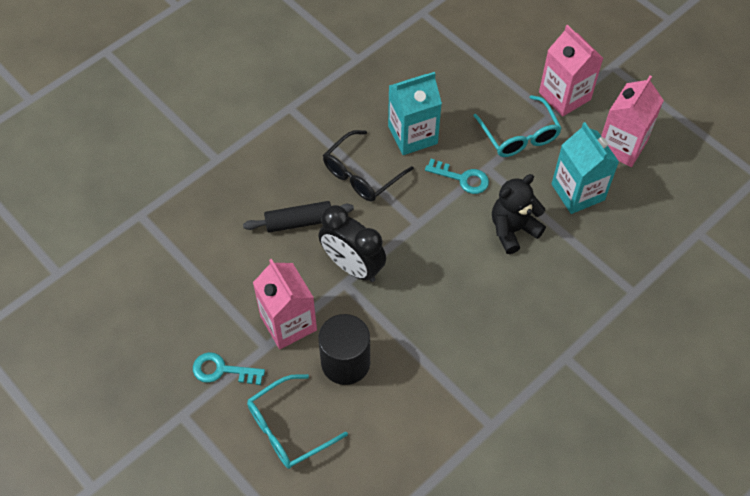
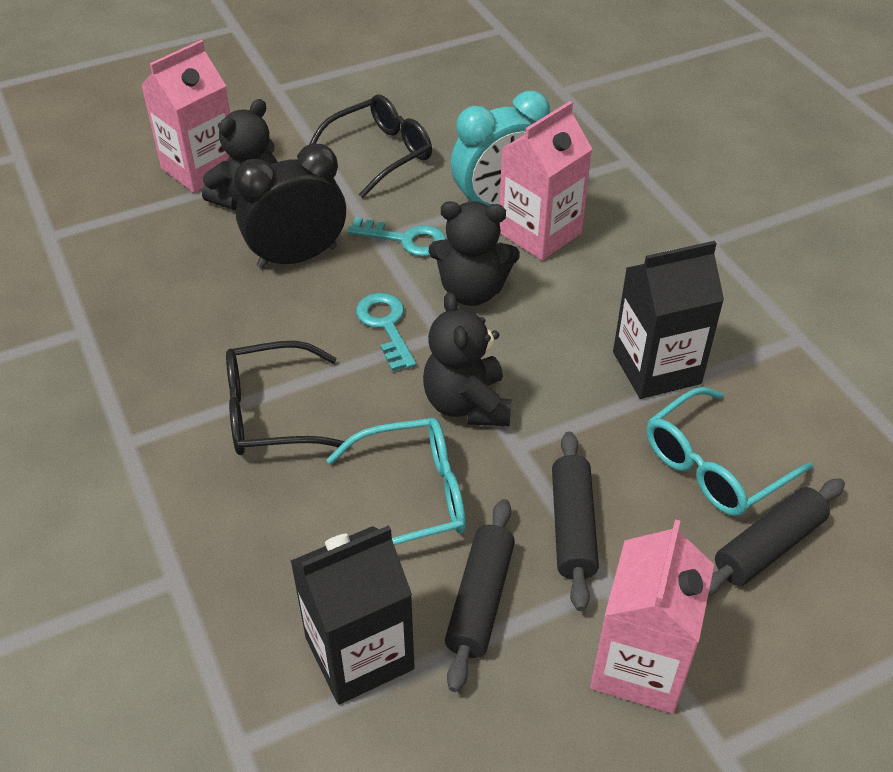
black carton: none = 0 -> [291,525,415,704] [613,241,724,399] = 2
black cylinder: [318,314,370,385] = 1 -> none = 0
black glasses: [323,130,414,202] = 1 -> [226,341,345,455] [309,95,432,198] = 2
black rolling pin: [243,201,354,233] = 1 -> [445,499,515,692] [552,431,599,611] [708,478,845,596] = 3
black teddy bear: [492,174,546,254] = 1 -> [202,99,277,210] [423,292,511,426] [429,201,520,306] = 3
turquoise carton: [388,72,442,155] [552,122,619,214] = 2 -> none = 0
turquoise clock: none = 0 -> [451,91,550,206] = 1

